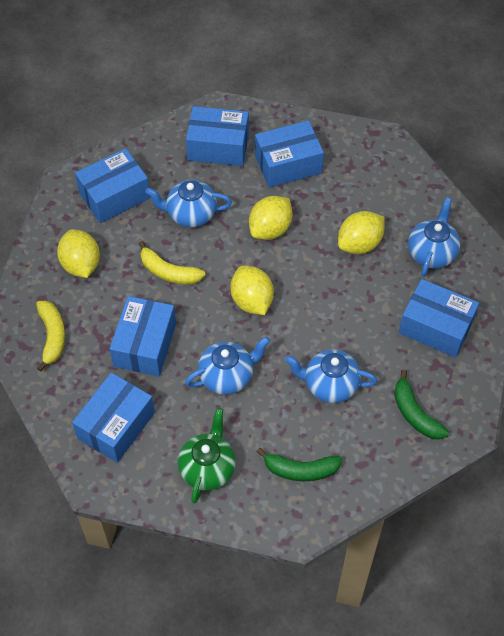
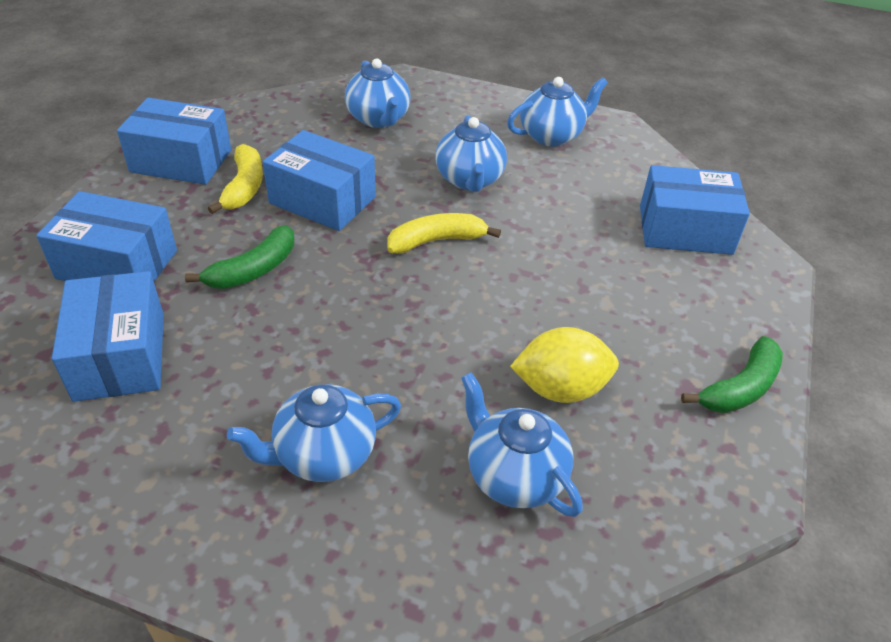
blue box: [72,373,155,463] [75,148,150,223] [110,296,176,376] [186,106,249,166] [255,120,324,188] [399,279,479,357] = 6 -> [36,191,177,281] [52,271,164,402] [117,98,231,185] [263,130,376,231] [640,165,750,255] = 5
blue teapot: [145,180,232,227] [185,336,270,395] [285,349,377,403] [408,197,461,277] = 4 -> [227,384,401,482] [345,59,410,128] [435,115,507,192] [461,372,583,517] [507,77,608,146] = 5
green teapot: [178,408,236,503] = 1 -> none = 0
yellow lemon: [57,229,100,278] [230,265,274,315] [249,196,292,240] [338,211,385,254] = 4 -> [510,327,619,403] = 1

